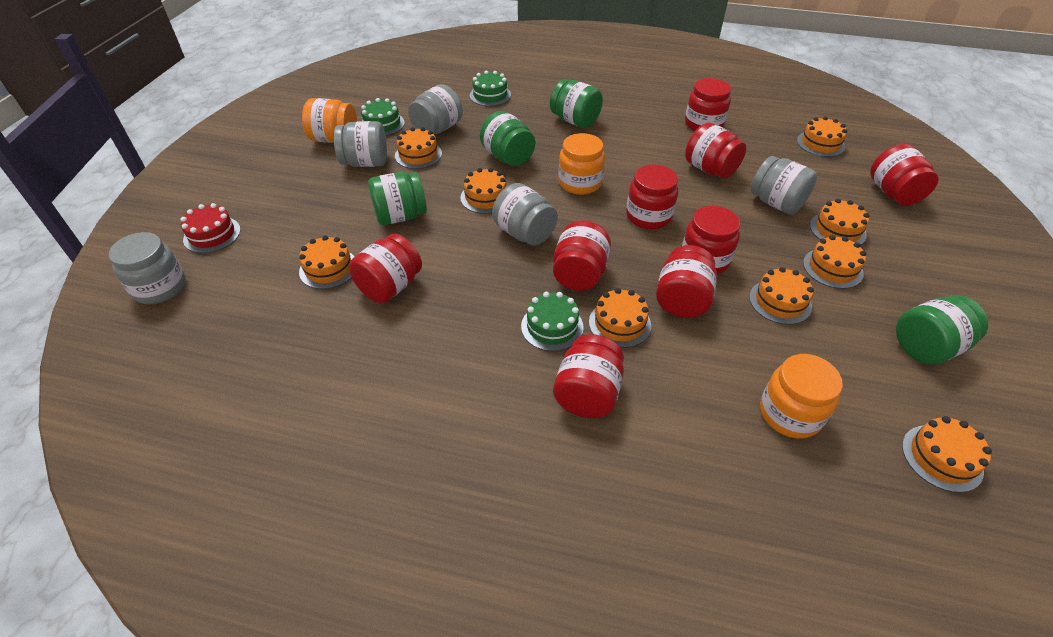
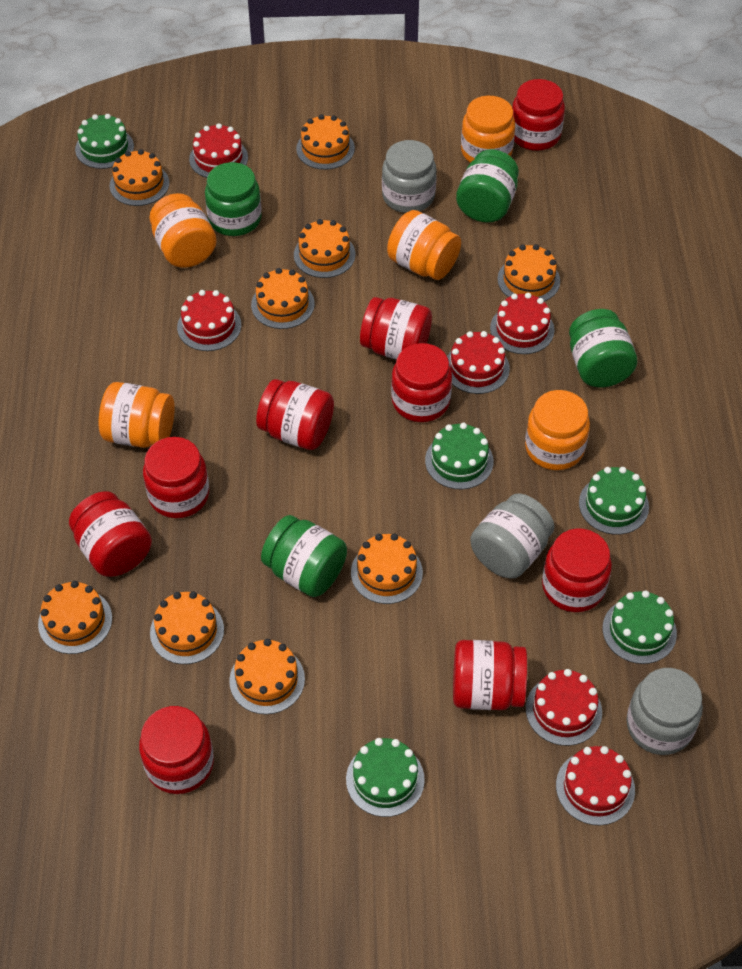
green cake: [361,98,405,136] [470,71,511,106] [521,292,584,351] = 3 -> [75,114,134,169] [346,738,425,817] [425,422,494,489] [579,467,649,535] [603,590,677,664] = 5
grey jar: [109,232,186,304] [334,121,387,167] [408,84,463,134] [492,183,558,246] [751,156,817,214] = 5 -> [382,140,437,213] [470,493,555,579] [626,668,703,755] = 3
orange jar: [302,98,357,143] [558,133,605,195] [760,354,843,439] = 3 -> [99,382,175,448] [149,193,217,268] [387,210,461,280] [461,96,515,163] [525,390,590,470] = 5
red cake: [180,203,241,253] = 1 -> [177,290,241,351] [189,123,248,178] [447,331,510,394] [490,293,555,354] [526,669,602,746] [556,746,635,825] = 6

